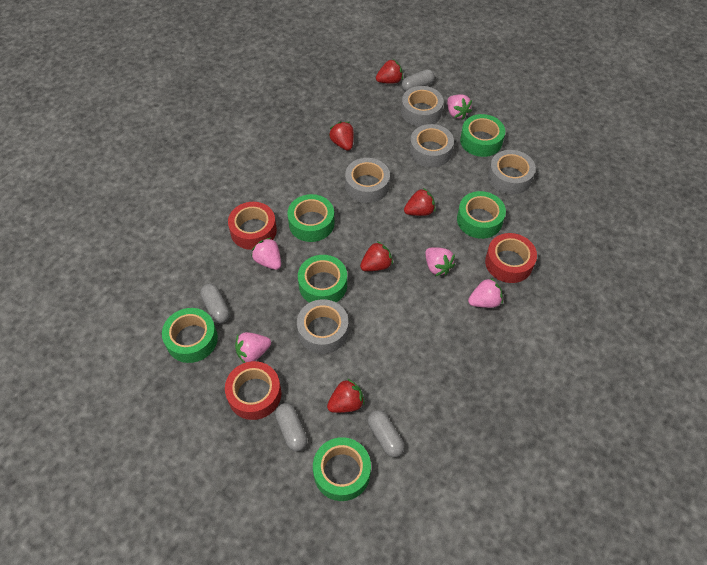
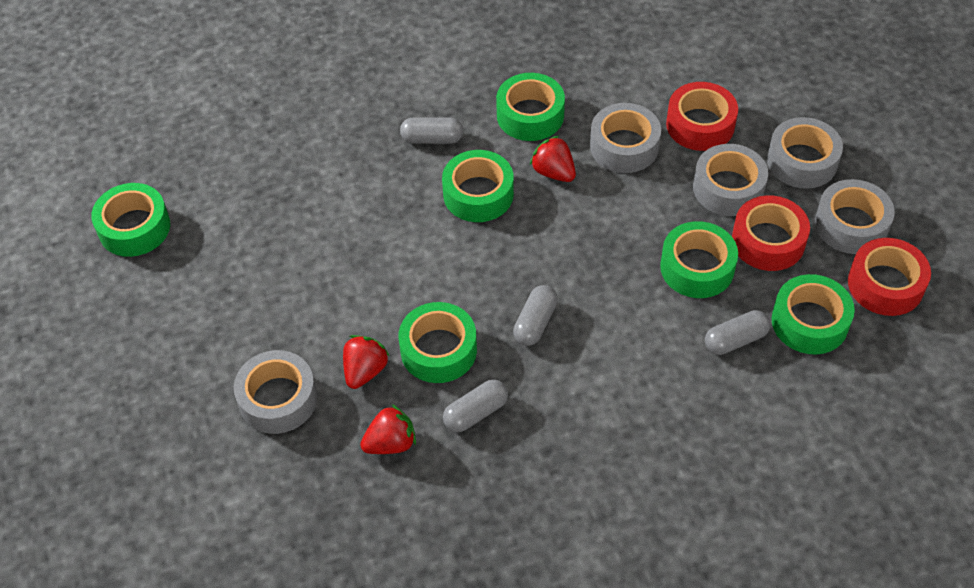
pink strawberry: [235,332,271,363] [251,237,281,270] [425,247,455,276] [447,94,472,120] [468,277,503,308] = 5 -> none = 0
red strawberry: [327,378,365,413] [329,122,354,151] [360,241,393,271] [376,59,403,84] [404,188,435,216] = 5 -> [343,335,390,389] [360,404,416,454] [530,136,576,182] = 3

